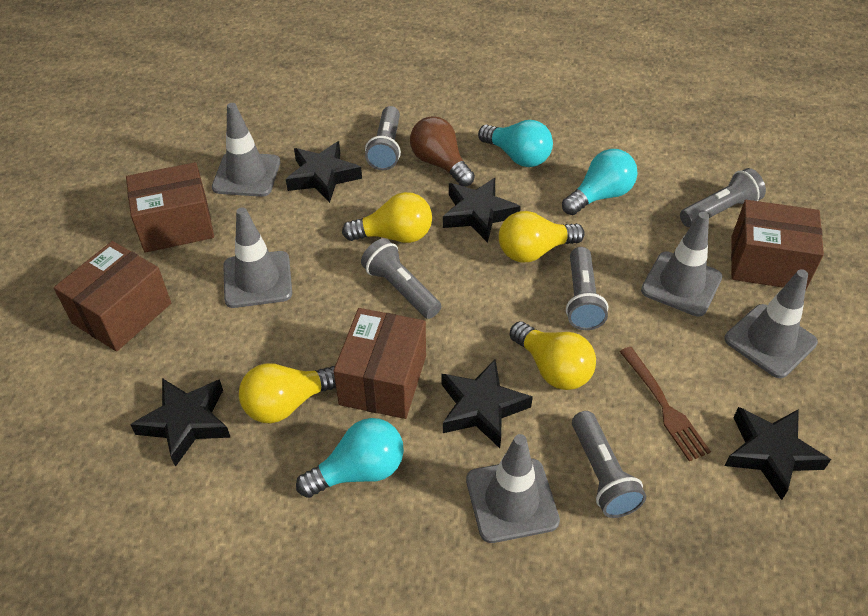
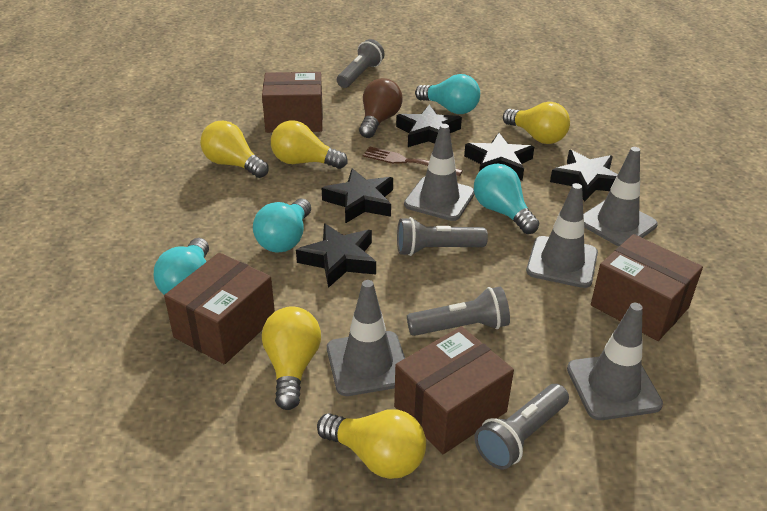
grey flashlight: [361,238,441,319] [365,106,401,170] [566,247,608,330] [572,411,646,518] [680,168,766,227] = 5 -> [337,39,384,88] [397,217,488,256] [407,287,510,336] [474,384,569,470] = 4
turquoise light bulb: [296,418,404,498] [478,120,553,167] [562,149,638,215] = 3 -> [154,238,209,295] [253,199,311,253] [415,74,480,114] [474,164,540,234] = 4
yellow light bulb: [239,363,336,423] [342,192,432,243] [499,211,585,262] [510,321,596,390] = 4 -> [200,121,269,178] [262,306,321,410] [271,120,348,169] [317,409,426,479] [503,102,570,144] = 5

